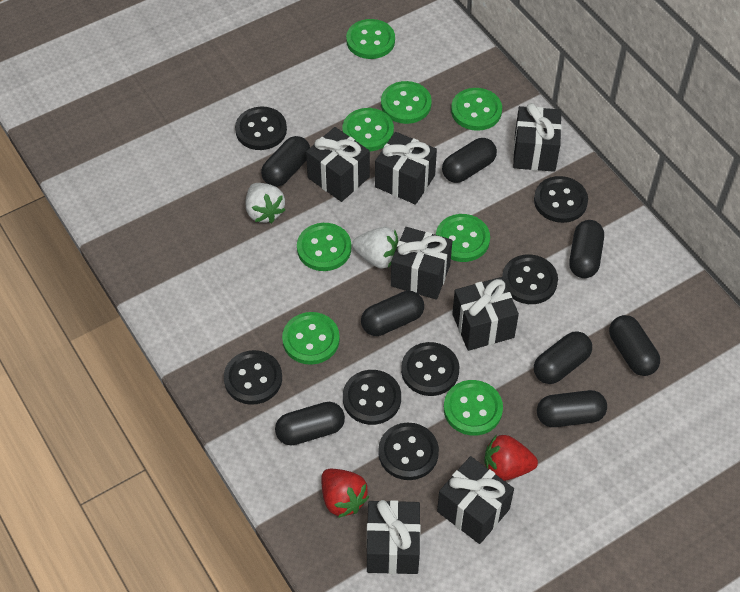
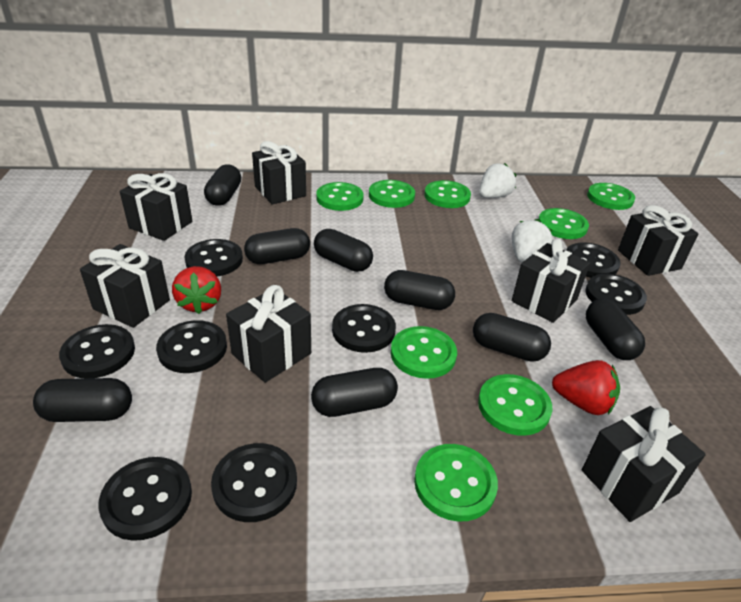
black button: [224,350,282,405] [235,107,287,150] [343,370,401,425] [378,423,439,480] [401,342,459,396] [502,255,558,304] [534,176,588,223] = 7 -> [59,324,135,378] [98,457,192,541] [156,320,227,373] [185,239,243,276] [211,443,297,522] [332,304,396,353] [566,242,620,278] [585,274,647,315] = 8

